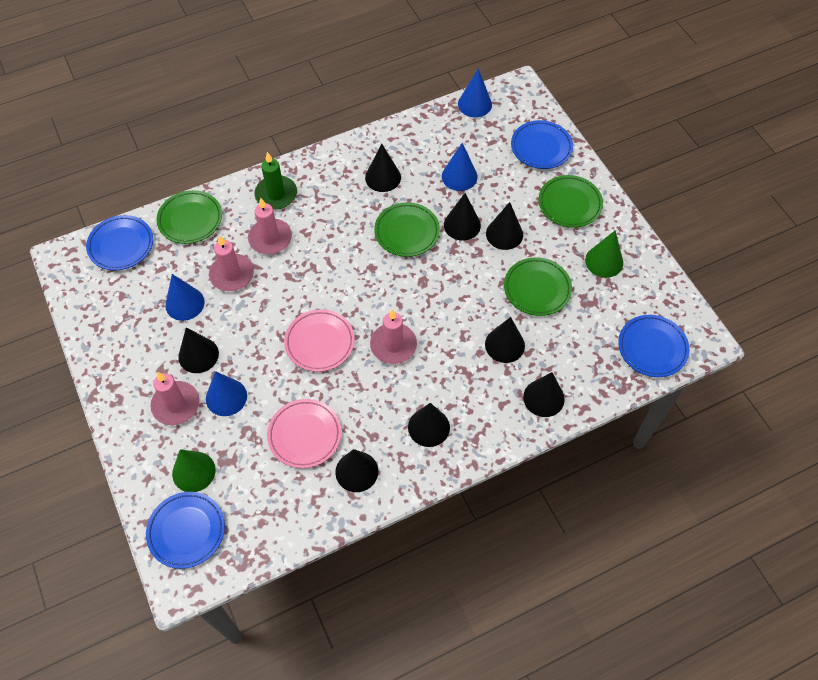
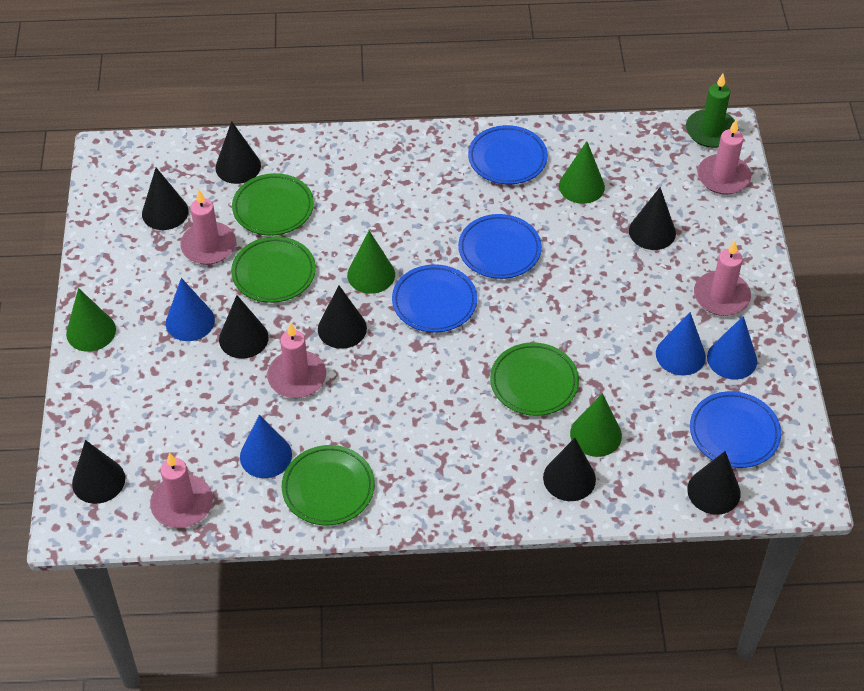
green cone: [172,449,215,492] [585,231,623,278] = 2 -> [66,288,116,352] [347,231,395,294] [559,141,605,204] [570,393,622,457] = 4
pink candle: [150,372,200,425] [209,235,254,291] [248,198,292,254] [370,309,417,364] = 4 -> [150,453,213,528] [180,190,236,265] [267,323,326,398] [694,241,751,316] [697,120,751,195] = 5
pink plate: [267,399,341,468] [284,309,355,372] = 2 -> none = 0

